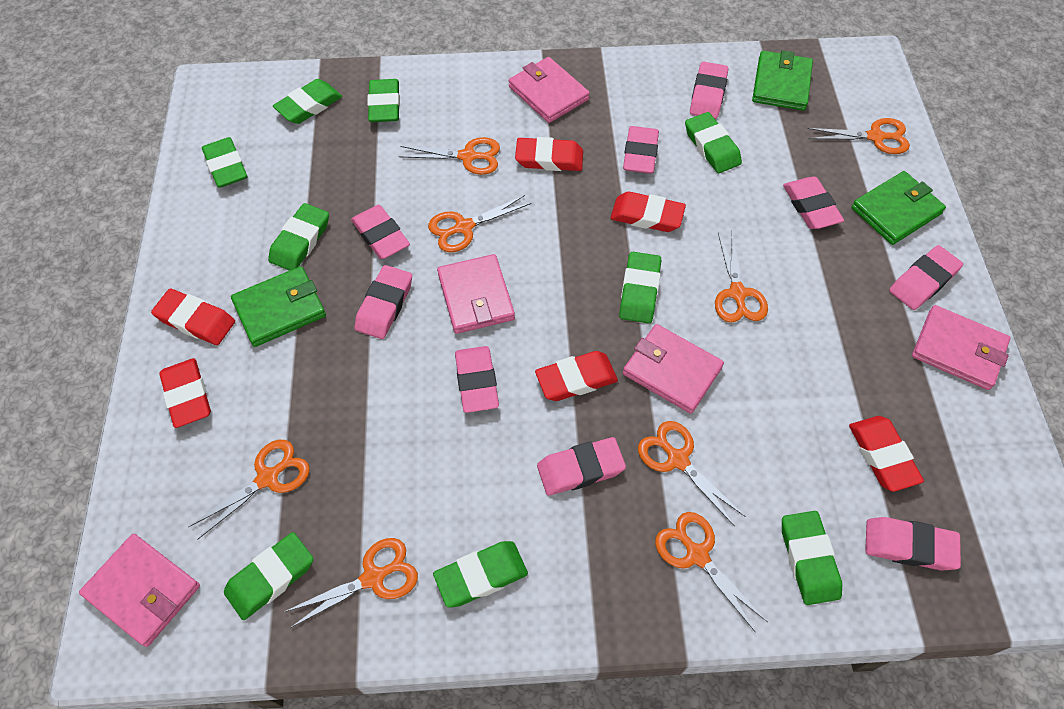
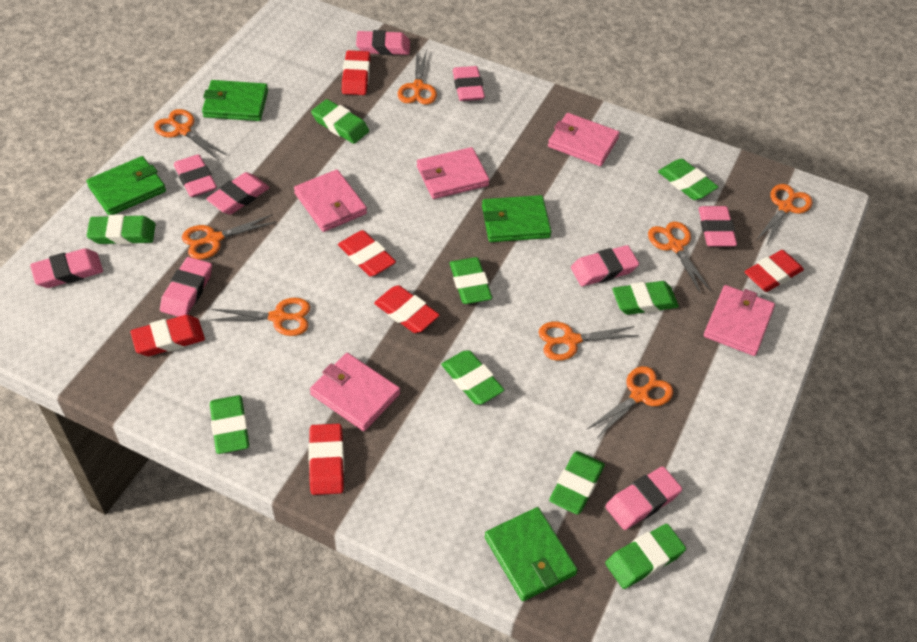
green wallet: [231,266,326,347] [752,50,813,111] [851,171,946,245] = 3 -> [86,156,166,215] [202,80,268,121] [482,195,552,242] [485,507,578,601] = 4

